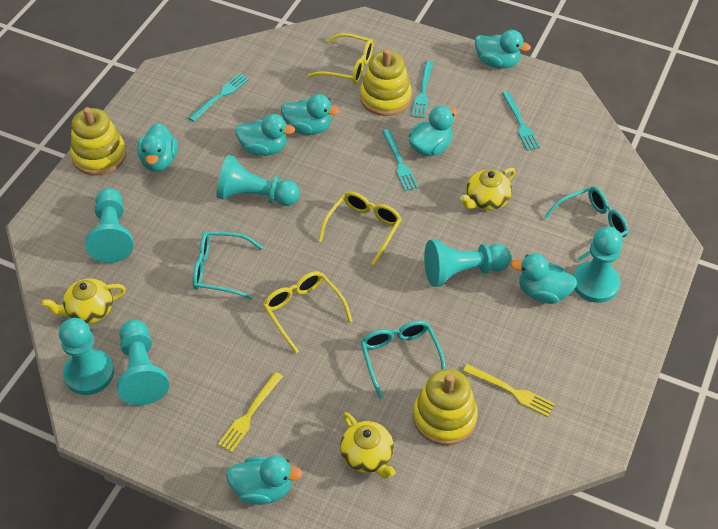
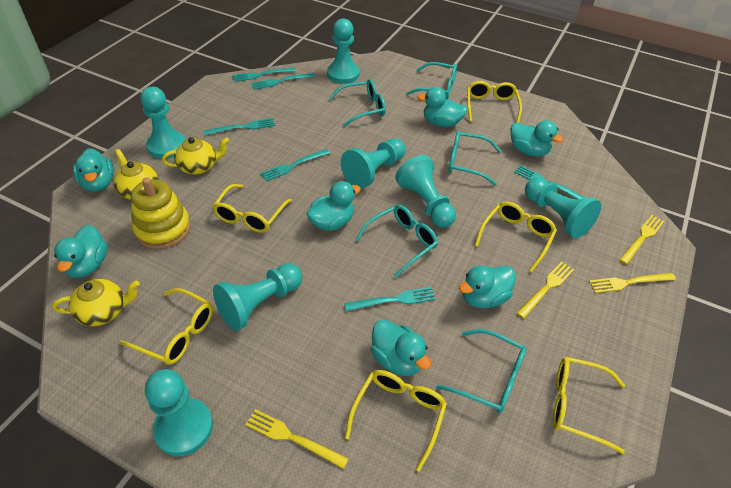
turquoise fork: [188,73,249,122] [382,129,419,191] [411,61,433,118] [502,91,540,151] = 4 -> [204,118,275,135] [232,67,296,82] [251,73,315,90] [260,149,330,182] [344,287,435,311] [514,165,586,199] = 6
turquoise glasses: [193,231,263,299] [361,320,446,399] [544,186,629,261] = 3 -> [329,79,386,127] [355,204,438,278] [406,62,457,99] [436,329,526,413] [448,131,501,185] = 5
turquoise pawn: [59,318,114,395] [86,188,133,263] [117,320,169,405] [216,155,300,206] [424,239,511,287] [573,227,623,303] = 6 -> [141,87,185,159] [145,369,213,456] [213,263,302,331] [327,18,359,84] [341,138,406,189] [395,155,456,228] [525,177,601,238] = 7
yellow fork: [218,372,283,452] [463,364,555,417] = 2 -> [245,409,349,469] [516,262,574,319] [589,273,676,293] [619,215,665,265] = 4
yellow glasses: [263,271,353,353] [308,33,374,84] [318,192,402,266] = 3 -> [119,288,213,365] [212,184,292,233] [345,370,447,472] [467,81,522,123] [474,202,557,273] [553,357,625,454] = 6
yellow stacking toy: [70,107,126,175] [360,49,412,116] [413,369,478,445] = 3 -> [131,177,191,249] = 1

